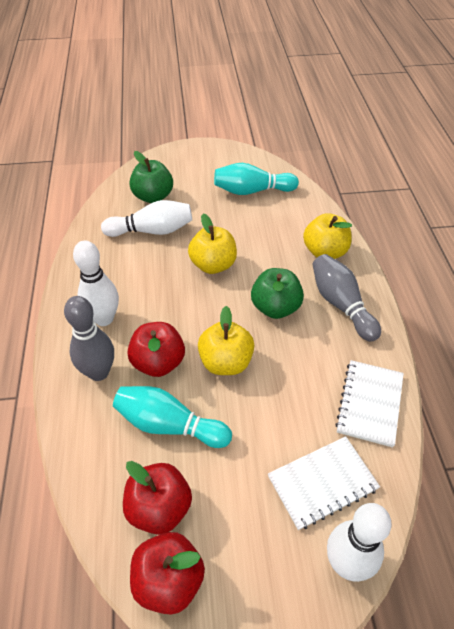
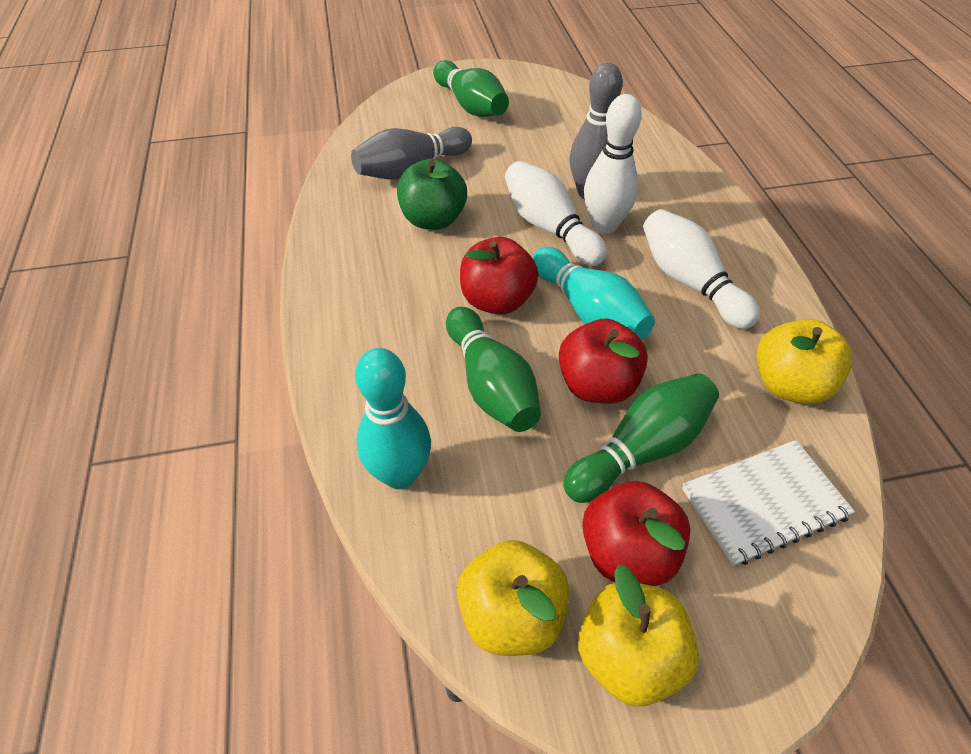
green apple: [129,151,173,203] [251,268,304,319] = 2 -> [397,159,467,230] = 1
green bowling pin: none = 0 -> [433,60,509,117] [446,307,541,432] [563,373,719,503] = 3
white notebook: [268,436,380,530] [335,360,404,448] = 2 -> [682,440,855,566] = 1

